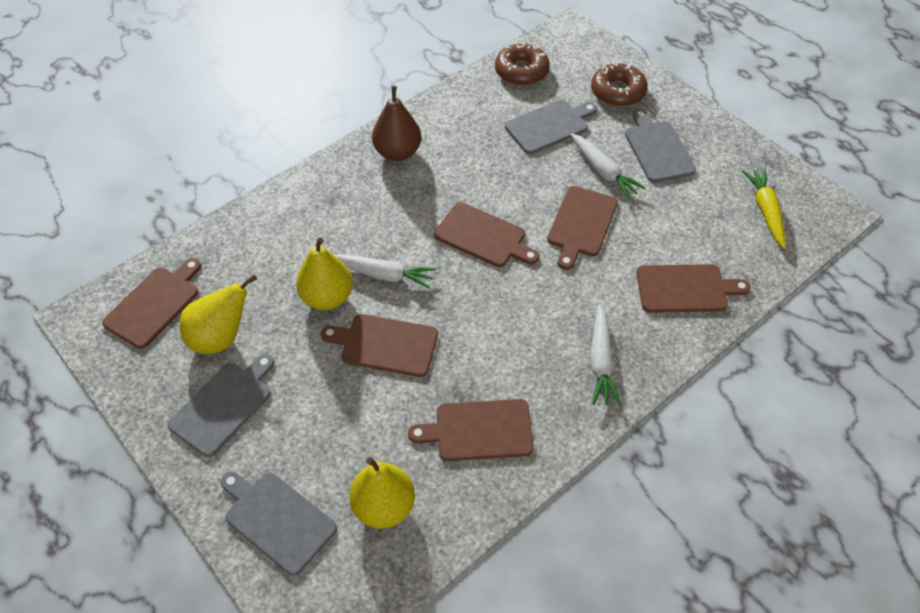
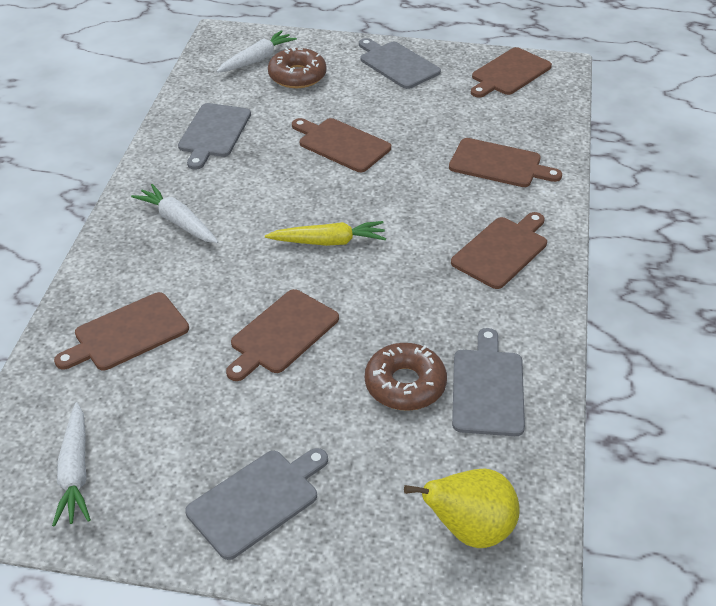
brown pear: [372,86,421,161] = 1 -> none = 0
yellow pear: [180,274,257,354] [296,238,353,310] [349,457,415,529] = 3 -> [404,469,520,548] = 1

